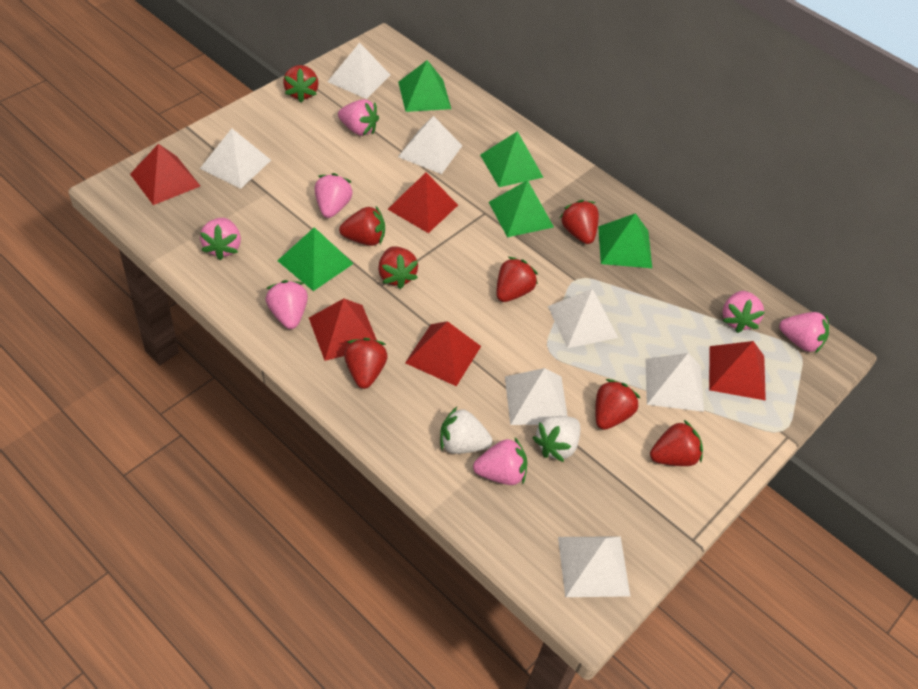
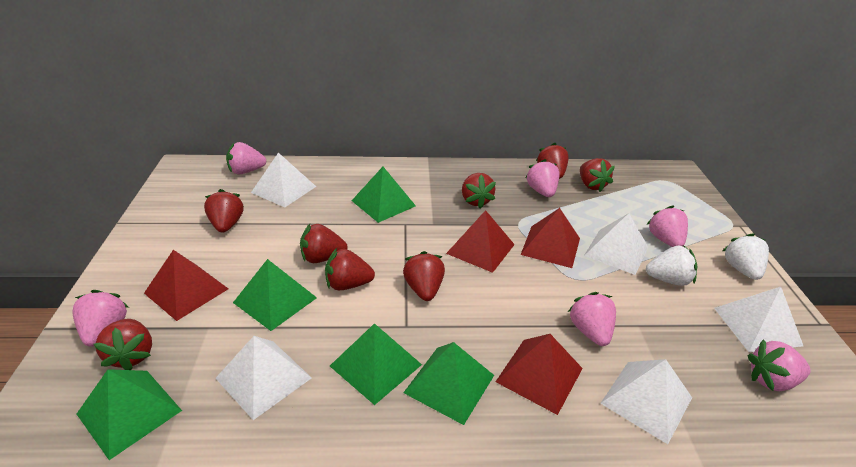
pink strawberry: [200,218,241,260] [265,280,308,329] [315,173,353,218] [338,99,379,136] [473,438,527,485] [723,291,765,333] [779,312,829,353] = 7 -> [73,290,129,347] [226,142,267,175] [525,159,560,197] [568,292,616,346] [646,205,688,247] [747,339,811,391] = 6
red pyramid: [130,144,200,205] [309,299,377,361] [388,173,458,233] [405,321,481,386] [709,341,766,401] = 5 -> [144,250,228,321] [446,210,515,273] [495,334,583,415] [521,208,580,268] = 4
white pyramid: [200,128,271,189] [327,43,390,99] [398,116,463,174] [505,368,568,425] [548,289,618,348] [558,536,630,597] [645,353,704,412] = 7 -> [216,336,312,420] [251,153,316,207] [584,213,648,275] [600,359,692,444] [714,287,803,352] = 5

